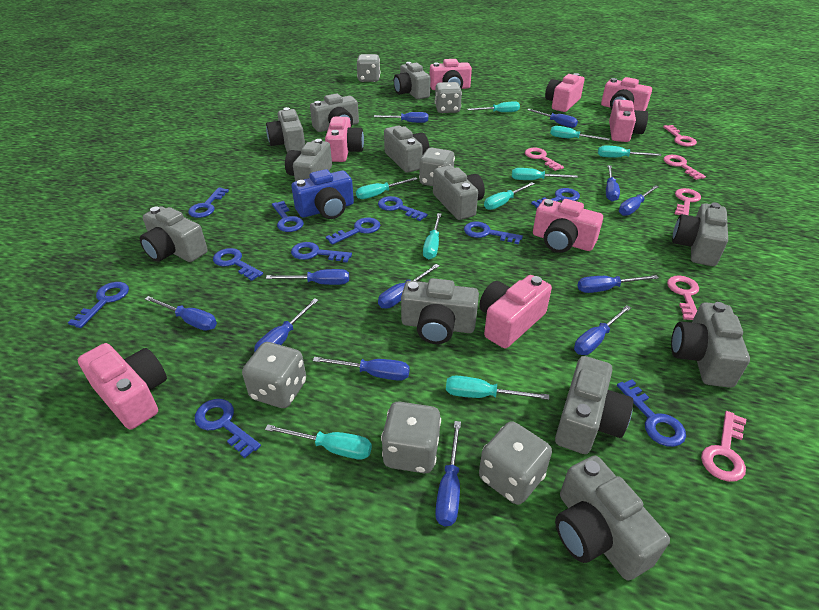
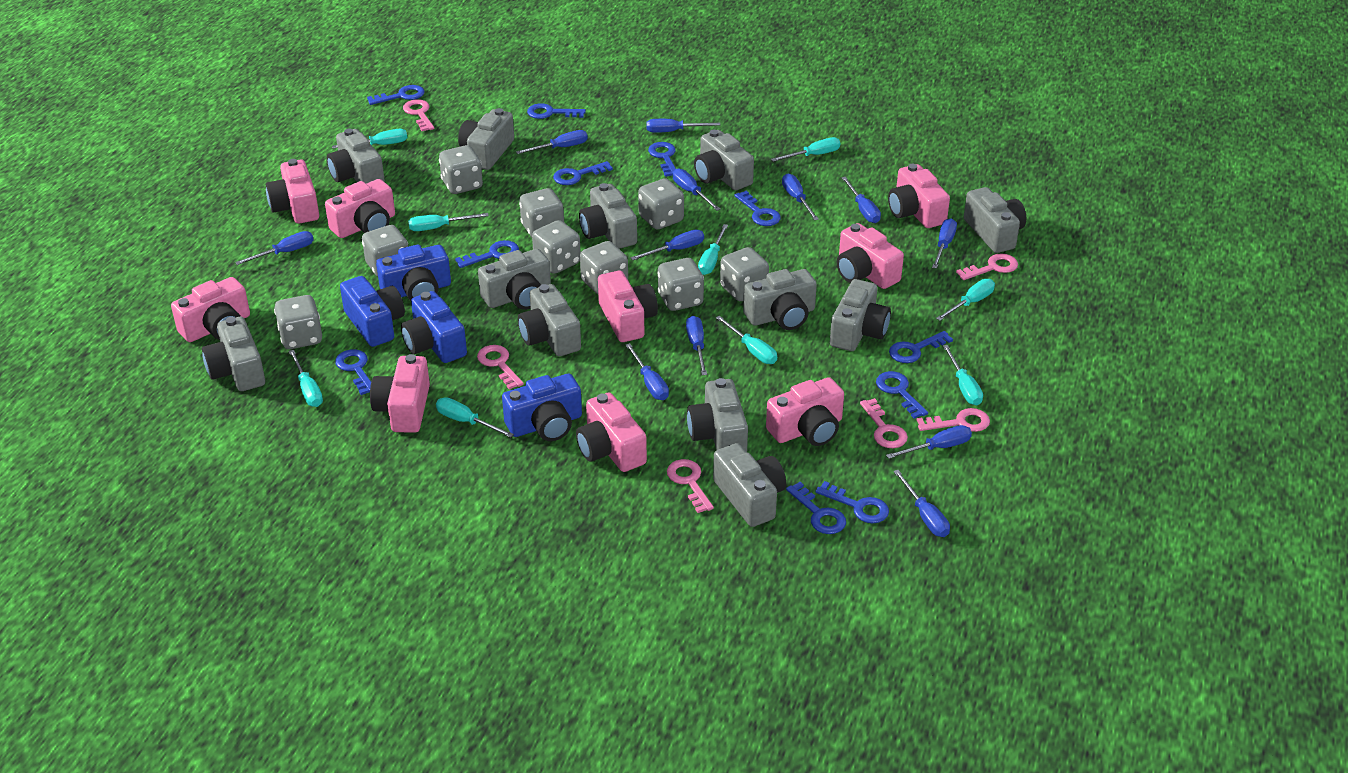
blue camera: [291,169,354,219] = 1 -> [340,276,405,347] [376,245,451,301] [401,291,467,363] [502,374,582,441] = 4
grey dice: [242,342,306,408] [357,54,380,82] [381,402,441,473] [419,148,455,186] [435,82,462,113] [479,421,552,505] = 6 -> [274,295,322,349] [362,225,408,277] [439,145,483,194] [519,188,565,237] [532,220,581,274] [580,241,628,294] [638,178,684,229] [657,258,704,311] [720,247,769,301] = 9
pink camera: [78,343,167,430] [325,117,364,162] [430,59,472,90] [479,275,552,348] [533,199,603,253] [545,73,585,112] [601,77,652,111] [609,99,648,142] = 8 -> [171,277,250,342] [266,159,319,224] [325,179,395,238] [370,354,430,433] [576,392,647,472] [598,271,658,342] [766,377,844,446] [837,223,904,289] [888,164,950,228] = 9

